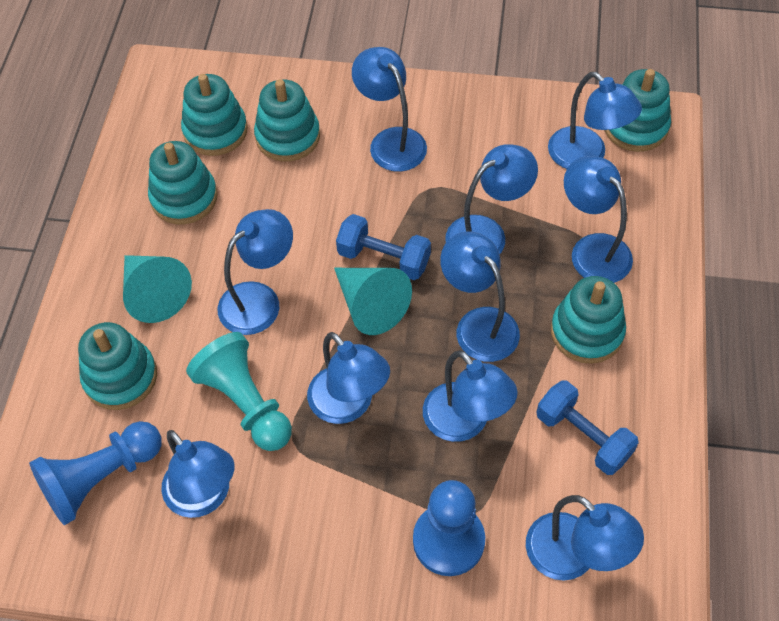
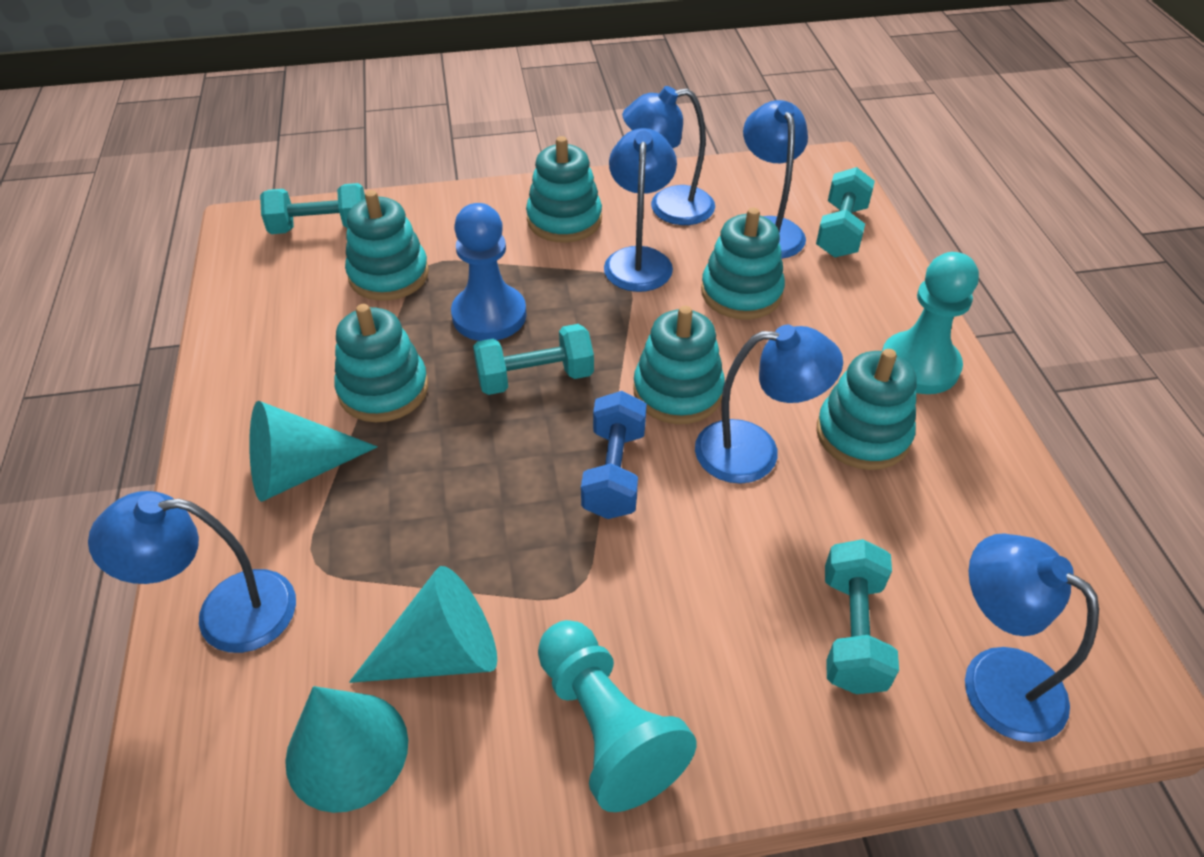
blue dumbbell: [336,214,431,280] [536,380,639,475] = 2 -> [581,391,647,519] = 1
blue lamp: [161,430,235,518] [218,209,293,335] [307,332,390,424] [352,47,427,172] [423,350,518,442] [440,231,520,362] [445,144,538,255] [526,495,644,581] [548,72,642,169] [564,156,633,283] = 10 -> [88,491,296,653] [604,128,677,292] [622,86,715,225] [695,325,843,484] [743,100,808,259] [965,533,1099,742] = 6
blue pawn: [29,421,162,525] [413,480,485,576] = 2 -> [451,203,527,341] = 1
turquoise cone: [123,255,192,323] [334,268,412,335] = 2 -> [249,401,378,502] [285,686,408,813] [349,566,497,683] = 3
turquoise dumbbell: none = 0 -> [260,183,365,234] [473,324,594,395] [816,167,875,258] [825,539,899,694] = 4
turquoise pawn: [186,332,292,451] = 1 -> [538,620,696,812] [882,252,979,394] = 2

